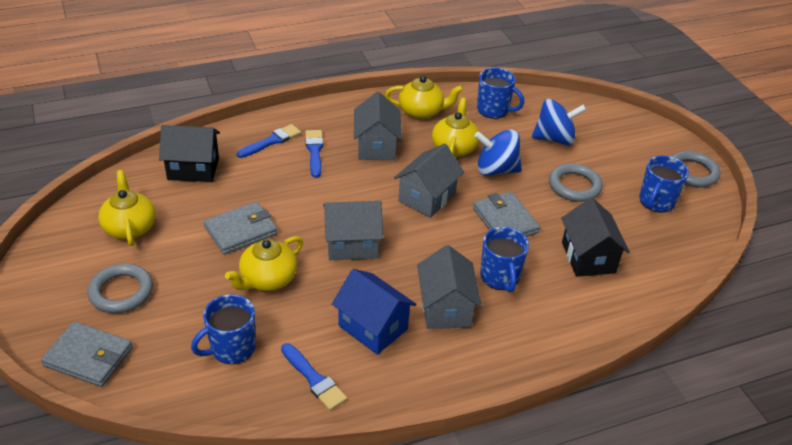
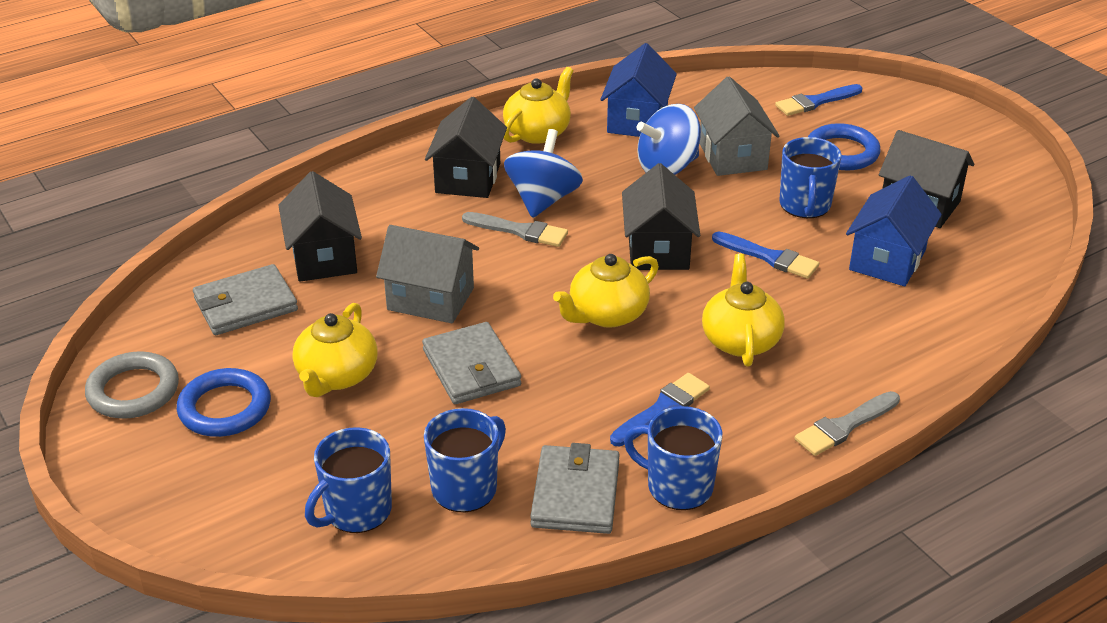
black house: [159,125,220,182] [561,198,630,277] = 2 -> [278,171,362,282] [425,97,507,198] [622,163,700,270] [879,130,975,228] = 4
blue house: [332,269,417,355] = 1 -> [600,43,677,137] [846,175,942,287] = 2
blue ring: none = 0 -> [177,368,271,437] [808,123,881,170] = 2
grey brush: none = 0 -> [462,212,568,247] [795,391,900,456] = 2
grey house: [323,201,383,260] [354,92,402,160] [394,143,464,218] [417,245,482,329] = 4 -> [376,225,479,323] [694,77,780,176] = 2
grey ring: [88,264,153,313] [549,163,603,202] [671,151,720,188] = 3 -> [85,351,179,419] = 1

